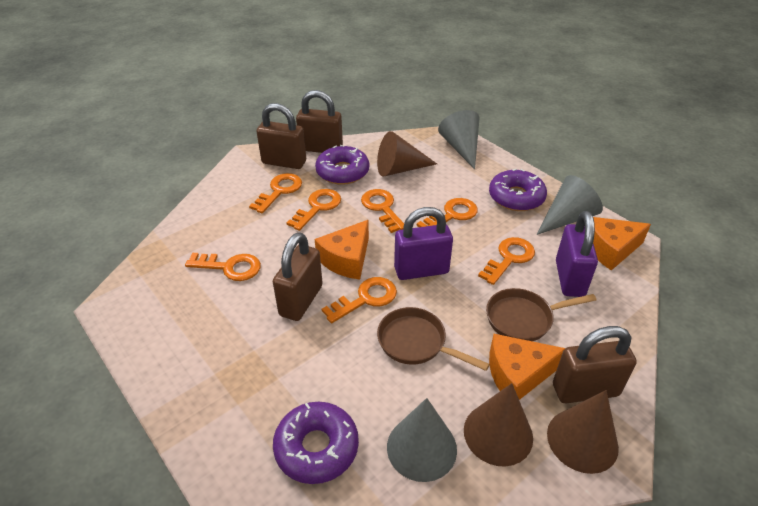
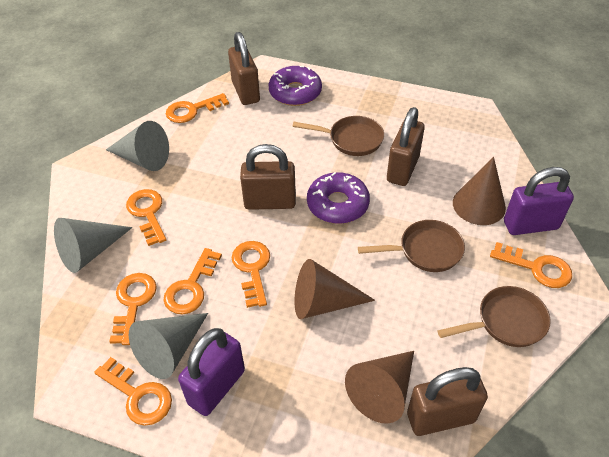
brown pan: [377,307,490,371] [486,288,596,341] = 2 -> [292,116,384,156] [358,220,465,272] [438,286,551,347] = 3
orange cheese: [315,220,369,280] [489,334,565,400] [593,217,651,270] = 3 -> none = 0
purple donut: [273,402,359,484] [315,145,369,185] [489,169,547,211] = 3 -> [268,66,322,106] [307,172,370,224] = 2

